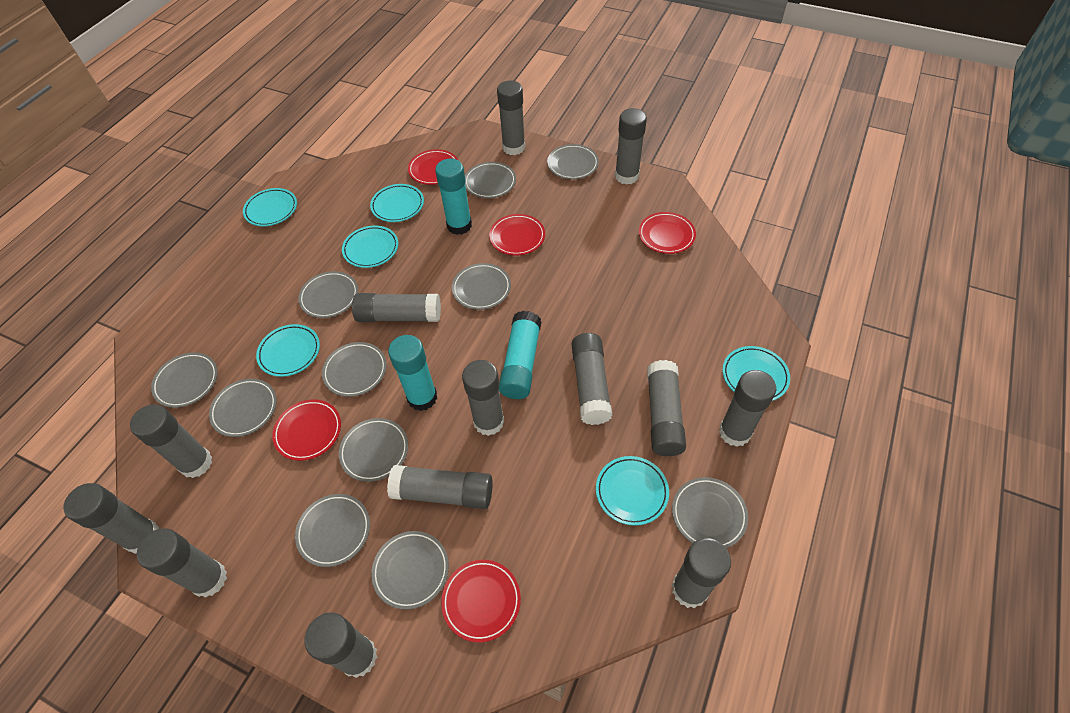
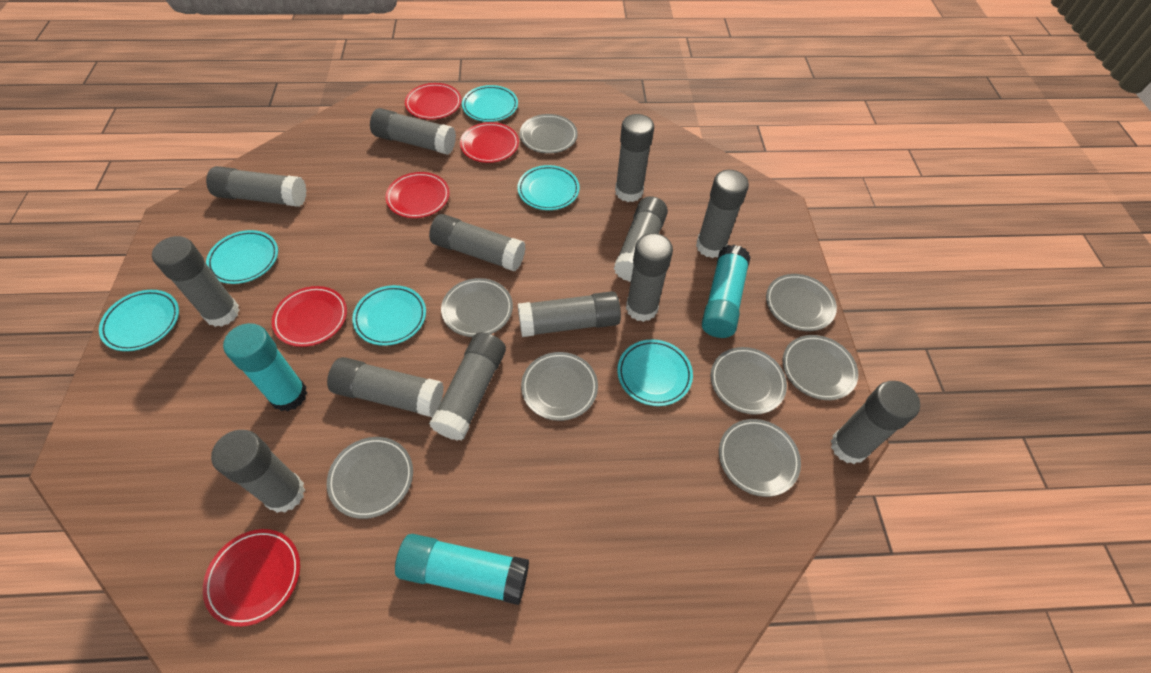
grey plate: [151,352,218,408] [209,379,277,437] [295,494,370,567] [298,271,358,318] [322,342,386,397] [339,418,408,482] [371,531,449,610] [452,263,511,310] [465,162,516,198] [547,144,599,179] [672,477,748,548] = 11 -> [327,437,413,519] [441,278,513,337] [520,114,578,154] [521,352,598,421] [711,347,787,415] [719,419,801,497] [766,274,837,331] [783,335,858,400] = 8

